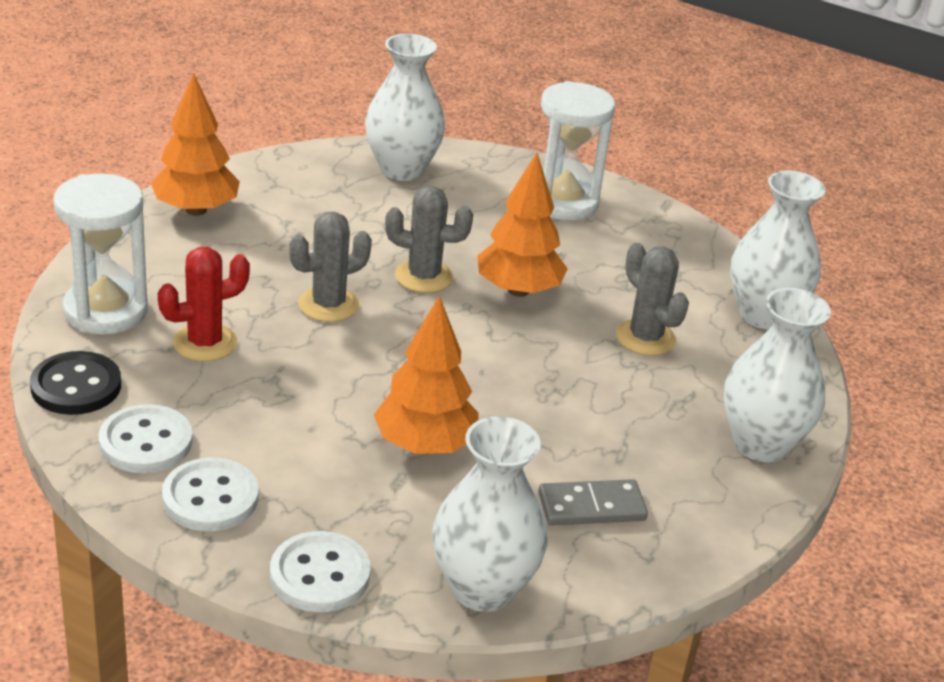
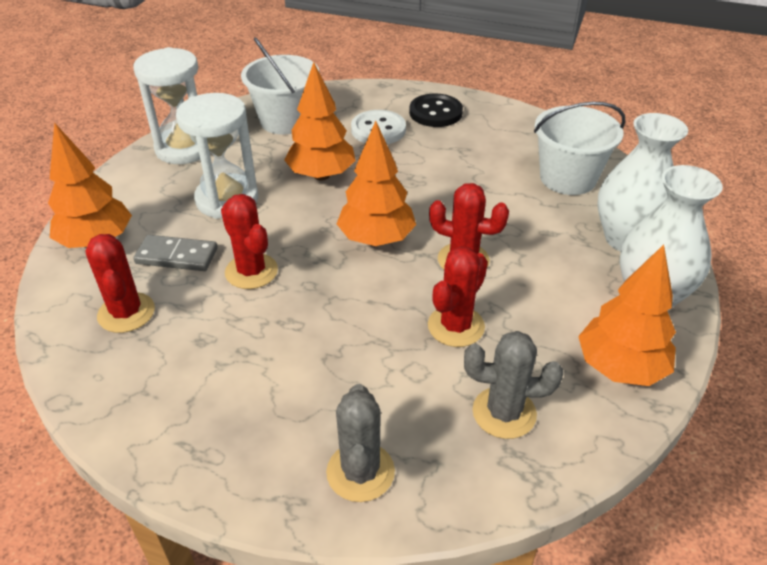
grey cactus: [289,212,372,322] [385,186,473,293] [616,243,689,356] = 3 -> [326,384,395,502] [464,331,563,439] = 2
orange tree: [151,72,240,216] [374,295,479,454] [477,153,568,297] = 3 -> [48,122,132,248] [284,62,356,180] [337,121,416,246] [578,245,676,386] = 4
red cactus: [158,247,250,362] = 1 -> [86,234,155,333] [221,194,278,289] [428,246,488,347] [429,183,509,269] = 4
white bucket: none = 0 -> [241,37,320,135] [534,102,625,195] = 2
white button: [99,404,192,473] [162,458,259,531] [270,531,371,612] = 3 -> [351,110,406,144] = 1
white vase: [365,34,445,181] [432,416,548,612] [724,288,831,462] [731,170,826,330] = 4 -> [598,113,688,251] [619,165,723,311] = 2

